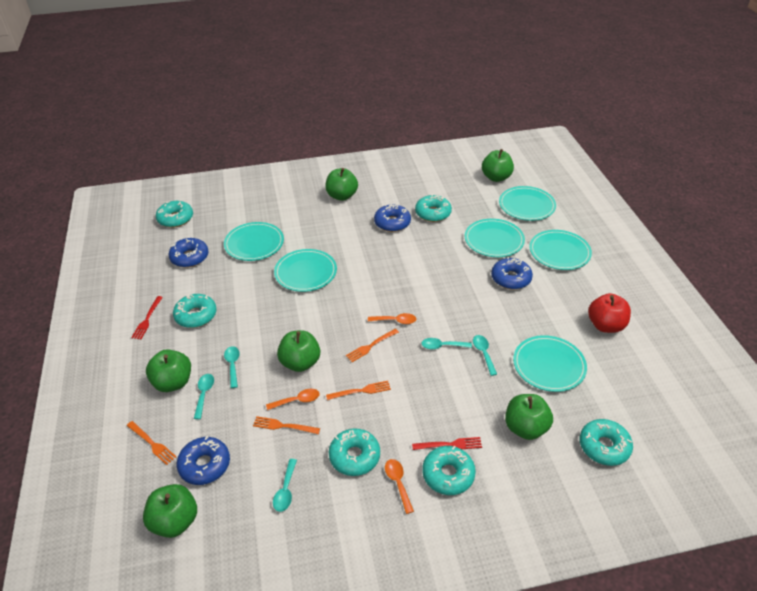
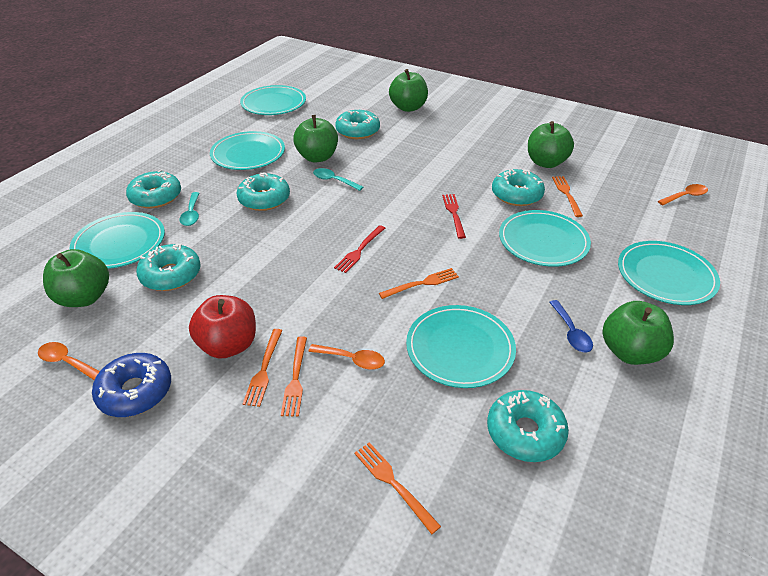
blue donut: [168,238,209,268] [177,436,230,485] [374,204,411,232] [491,257,533,289] = 4 -> [92,353,171,417] = 1
blue spoon: none = 0 -> [549,300,593,352] = 1
green apple: [143,484,197,538] [146,349,191,392] [277,330,320,372] [325,168,358,201] [482,149,514,182] [505,394,553,440] = 6 -> [43,249,109,307] [293,115,338,162] [389,69,428,112] [528,121,574,168] [603,301,674,365] = 5
orange fork: [127,421,176,465] [253,416,320,434] [326,381,391,400] [346,328,399,362] = 4 -> [243,329,283,407] [281,336,307,417] [354,442,441,534] [379,268,459,299] [552,176,583,217] = 5
turquoise spoon: [194,374,214,419] [224,346,240,388] [273,459,297,512] [421,338,472,349] [473,335,497,376] = 5 -> [180,192,199,226] [313,168,363,191] = 2

